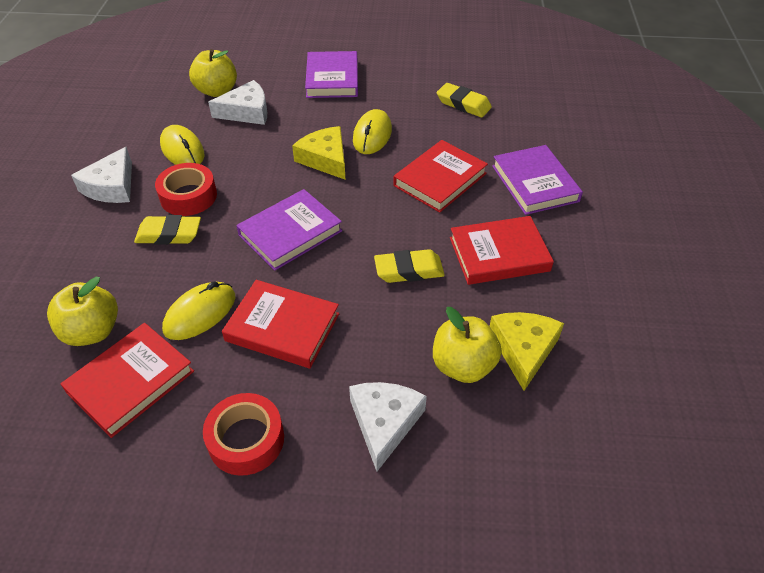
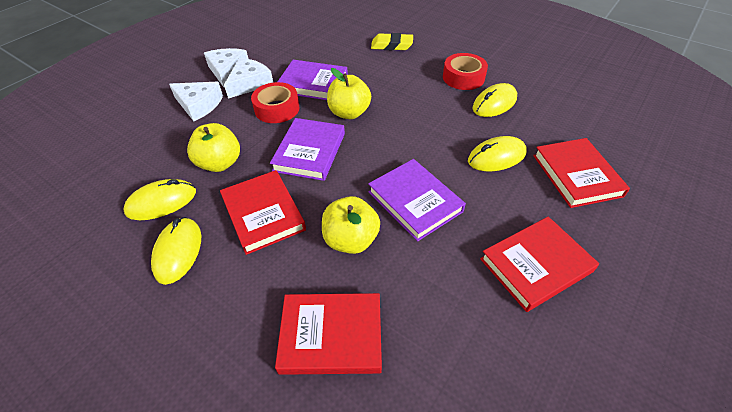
yellow cheese: [292,126,345,180] [490,312,564,391] = 2 -> none = 0
yellow eraser: [134,215,201,245] [374,249,445,283] [437,83,492,117] = 3 -> [371,33,413,50] = 1
yellow mouse: [160,125,204,165] [162,281,235,340] [353,109,392,154] = 3 -> [124,179,196,220] [151,217,201,285] [468,136,527,171] [472,83,517,117] = 4

